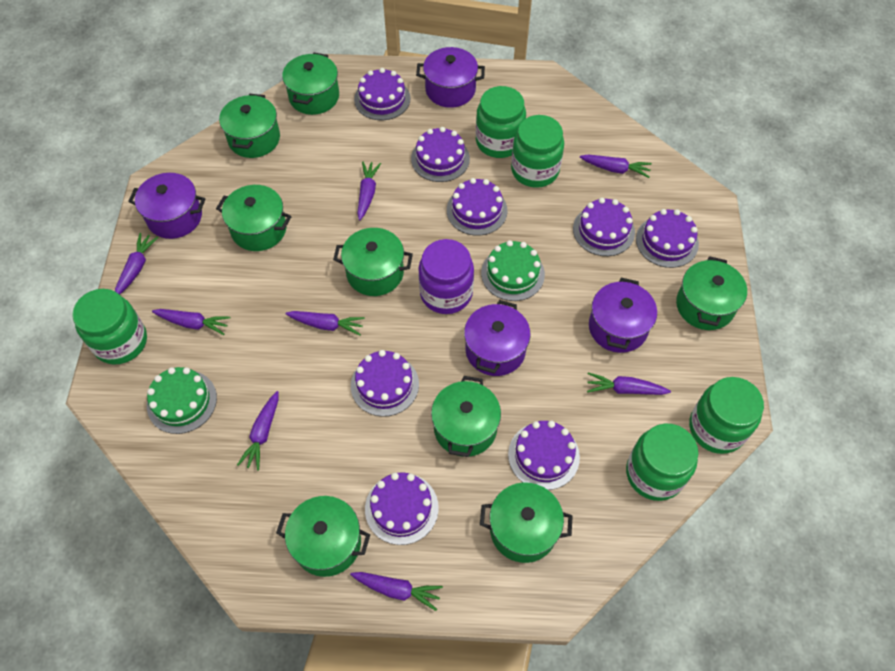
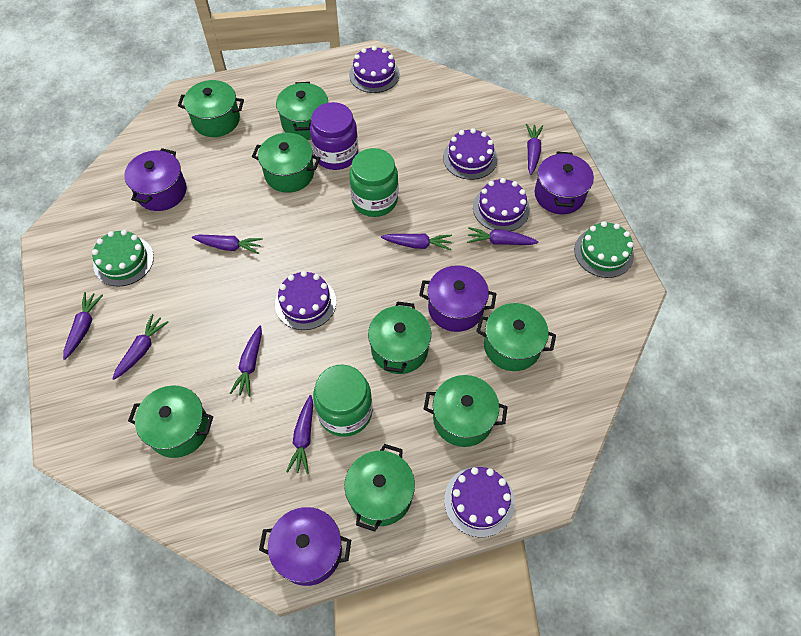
green jar: [72,289,147,364] [476,86,526,158] [511,115,564,188] [626,424,698,501] [689,377,764,454] = 5 -> [313,364,372,437] [349,148,398,217] = 2
purple cake: [351,350,419,417] [354,68,410,120] [365,472,439,545] [411,127,470,182] [447,178,507,236] [508,421,580,490] [573,198,635,256] [636,209,699,268] = 8 -> [275,271,336,330] [349,46,400,93] [443,128,497,180] [444,466,515,537] [473,178,530,231] = 5

